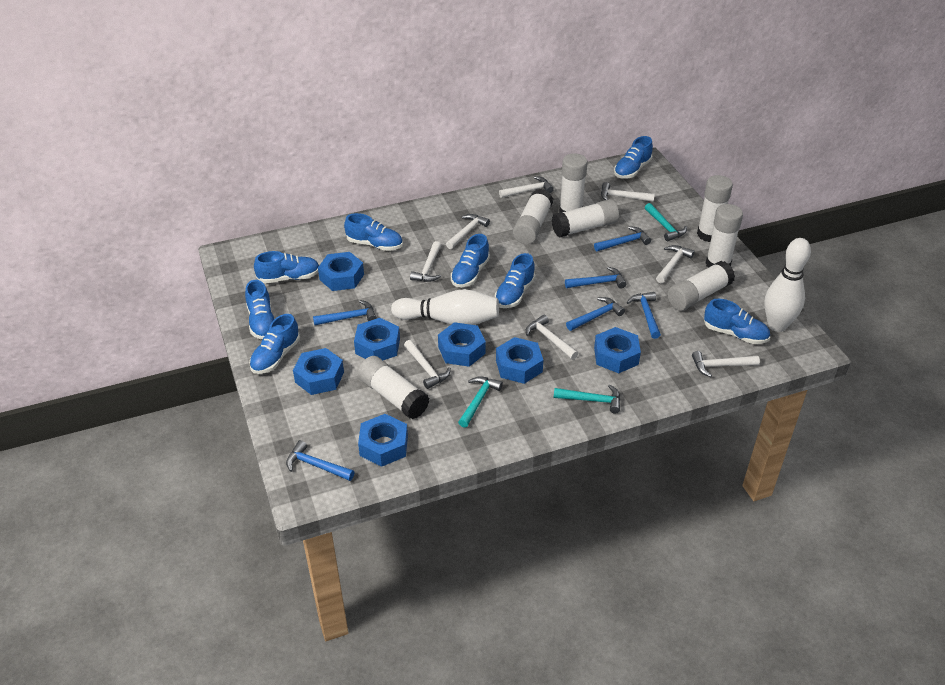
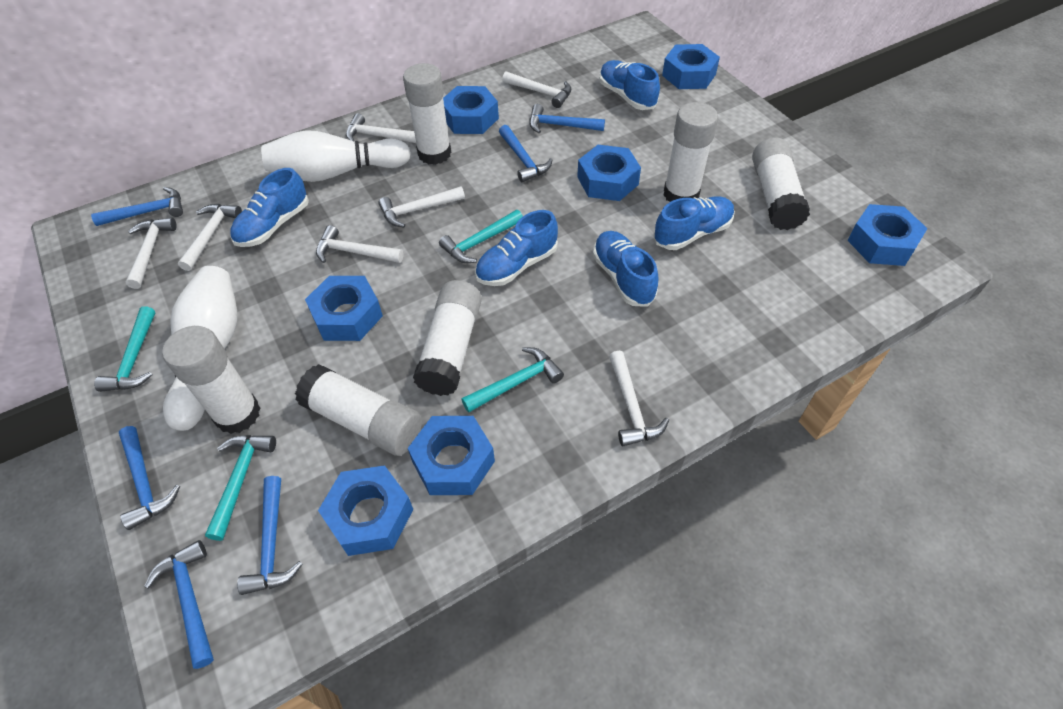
blue shoe: [245,280,275,339] [249,314,300,374] [254,251,319,283] [344,213,403,251] [451,234,490,288] [495,253,535,308] [614,136,653,179] [704,299,770,344] = 8 -> [230,168,309,247] [475,210,558,286] [593,231,658,306] [599,60,660,110] [654,196,735,250] = 5
turquoise hammer: [458,376,503,428] [554,385,620,414] [645,203,687,242] = 3 -> [94,306,155,392] [205,435,276,541] [439,210,523,263] [461,347,564,413] = 4
white glue stick: [358,356,429,419] [513,189,553,244] [552,199,619,237] [559,153,588,213] [668,261,735,311] [697,175,733,242] [706,204,743,268] = 7 -> [162,326,260,434] [295,364,422,456] [403,63,451,165] [413,280,482,396] [664,102,718,202] [752,138,810,230] = 6
white hammer: [404,340,451,389] [410,241,441,282] [446,214,490,249] [499,176,554,198] [526,315,578,360] [601,182,655,202] [656,245,695,283] [692,351,760,377] = 8 -> [126,218,177,289] [178,204,242,271] [316,225,403,263] [346,113,416,143] [378,186,465,227] [502,72,571,108] [609,351,669,447] = 7

